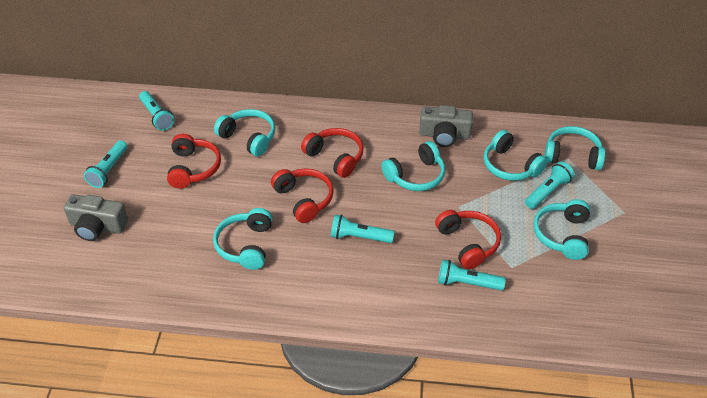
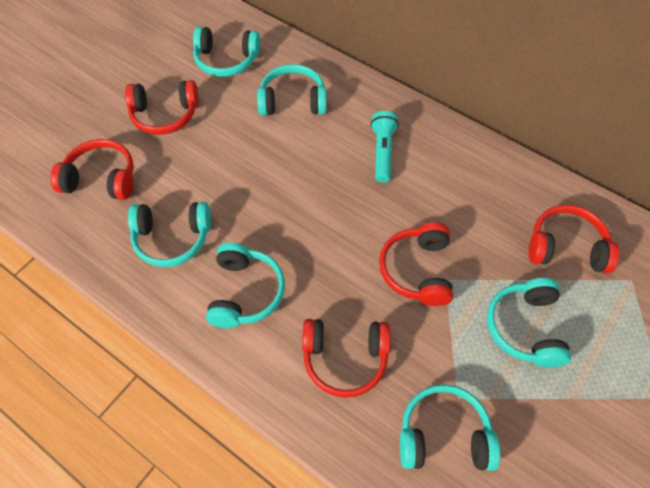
grey camera: [64,194,128,241] [419,105,473,147] = 2 -> none = 0
red headphones: [167,134,221,189] [271,168,334,223] [301,128,364,178] [435,210,501,269] = 4 -> [50,139,134,200] [125,80,199,135] [302,319,391,398] [379,223,453,306] [529,205,619,274] = 5
turquoise flashlight: [84,140,127,188] [139,91,174,131] [331,214,395,243] [438,260,506,290] [525,162,574,209] = 5 -> [370,111,399,183] = 1

